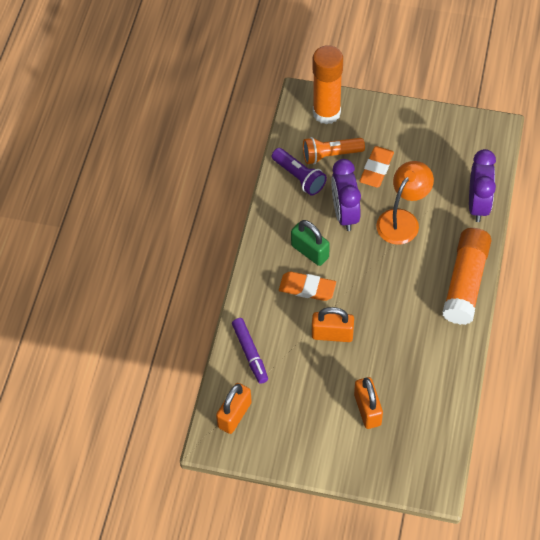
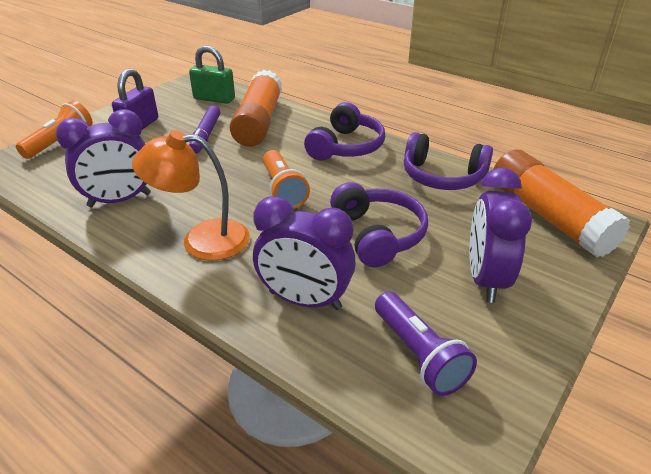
orange eraser: [279,271,336,301] [360,146,394,188] = 2 -> none = 0
orange flashlight: [303,137,365,164] = 1 -> [16,100,93,159] [263,150,310,209] = 2
orange padlock: [216,383,252,434] [312,307,354,342] [354,377,383,429] = 3 -> none = 0
purple clock: [331,159,361,231] [469,149,496,222] = 2 -> [56,109,151,207] [253,196,356,310] [469,167,532,303] = 3
purple headphones: none = 0 -> [304,102,385,161] [330,182,428,267] [404,132,493,190] = 3
purple padlock: none = 0 -> [112,69,158,130] = 1

